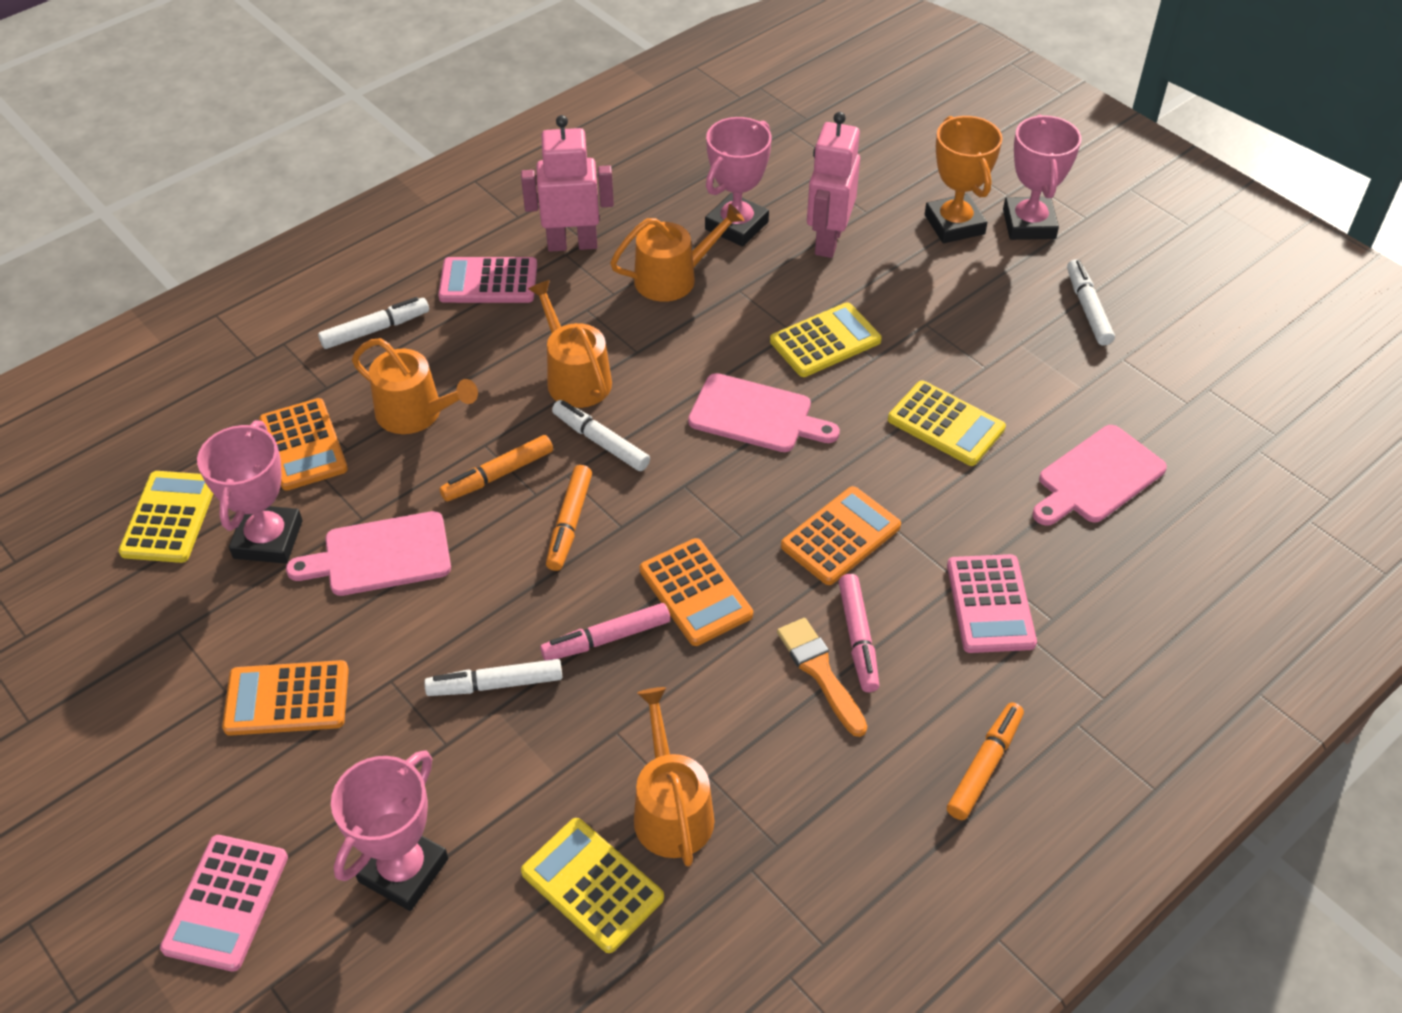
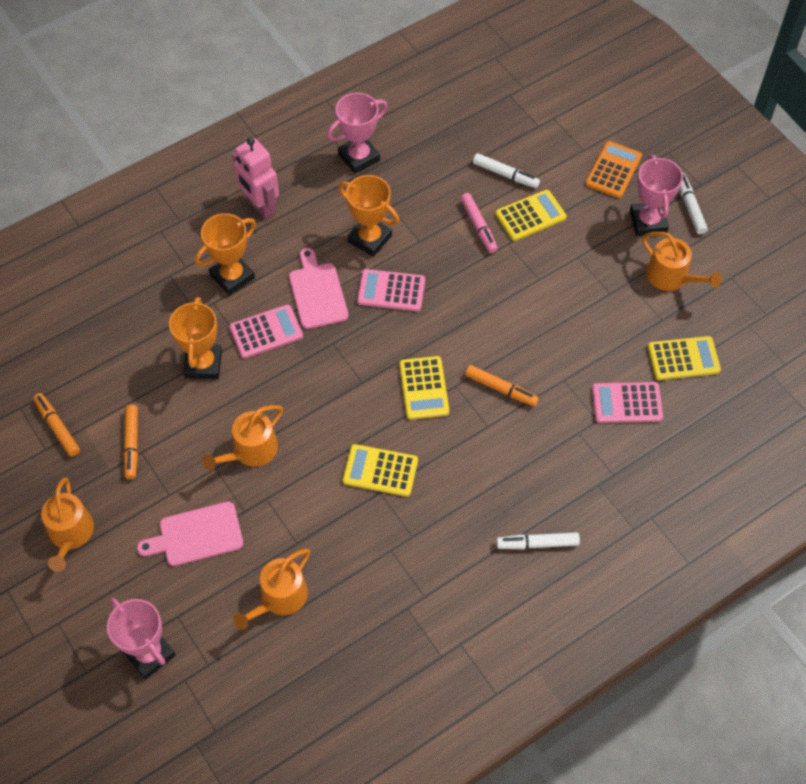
orange brush: [777,618,867,737] = 1 -> none = 0
orange calculator: [222,660,349,736] [259,398,348,491] [640,538,753,646] [781,486,901,585] = 4 -> [585,141,642,198] = 1
orange trophy: [925,116,1003,243] = 1 -> [169,297,222,379] [195,213,256,295] [338,175,399,257] = 3
pink cutting board: [286,511,451,596] [688,373,840,452] [1032,425,1167,526] = 3 -> [137,502,243,566] [289,248,348,329] = 2
pink marker: [540,603,670,661] [839,574,879,692] = 2 -> [460,193,498,253] = 1
pink robot: [521,115,614,252] [807,112,860,258] = 2 -> [232,137,279,219] = 1
pink trophy: [197,420,302,564] [331,750,448,911] [705,117,772,247] [1003,114,1082,240] = 4 -> [107,598,176,680] [327,93,388,174] [630,155,683,236] = 3
white marker: [318,297,429,349] [424,659,562,696] [552,400,650,471] [1067,259,1115,346] = 4 -> [473,153,540,188] [496,532,580,549] [679,173,708,234] = 3

